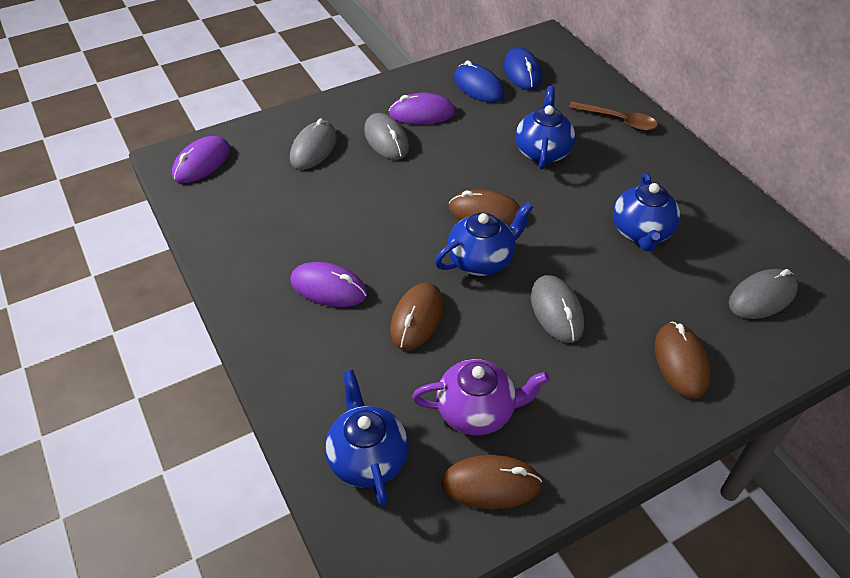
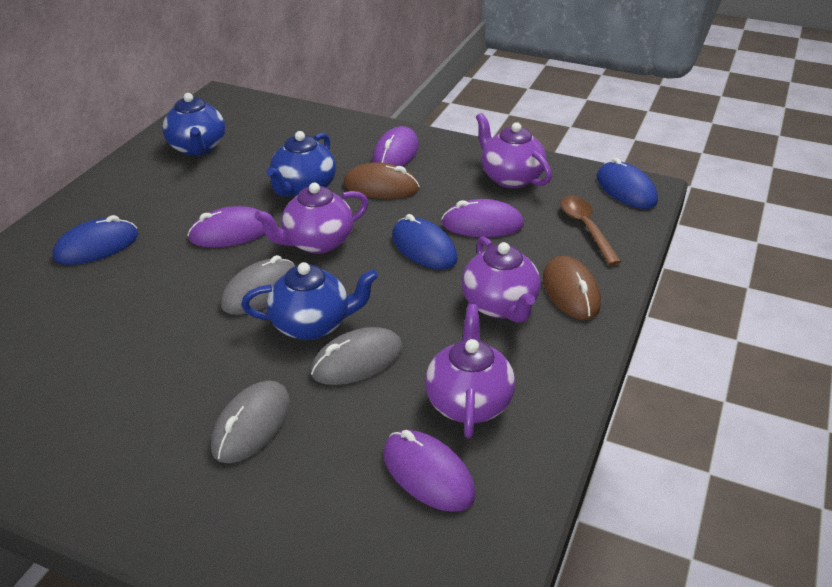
blue mouse: [454,60,504,103] [504,47,542,90] = 2 -> [52,215,138,265] [392,214,458,269] [596,157,658,209] = 3
blue teapot: [325,370,409,506] [435,202,534,276] [515,86,575,170] [613,173,680,251] = 4 -> [162,93,225,156] [241,262,378,340] [266,131,336,197] = 3
brown mouse: [390,283,444,350] [441,455,542,509] [449,189,521,226] [655,322,710,399] = 4 -> [343,162,420,199] [543,256,601,320] = 2
grey mouse: [290,118,337,170] [364,113,409,160] [531,275,584,343] [729,269,798,319] = 4 -> [211,380,290,463] [221,255,295,315] [310,327,403,385] = 3
purple mouse: [172,136,230,183] [290,262,367,307] [389,93,455,125] = 3 -> [187,206,265,247] [373,126,419,167] [383,430,475,512] [441,199,524,237] = 4
purple teapot: [412,359,550,435] = 1 -> [254,183,368,254] [425,304,515,438] [462,236,541,323] [476,113,552,188] = 4

